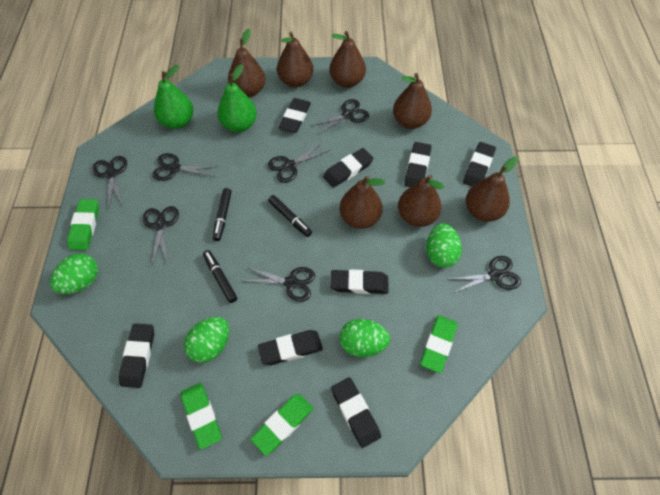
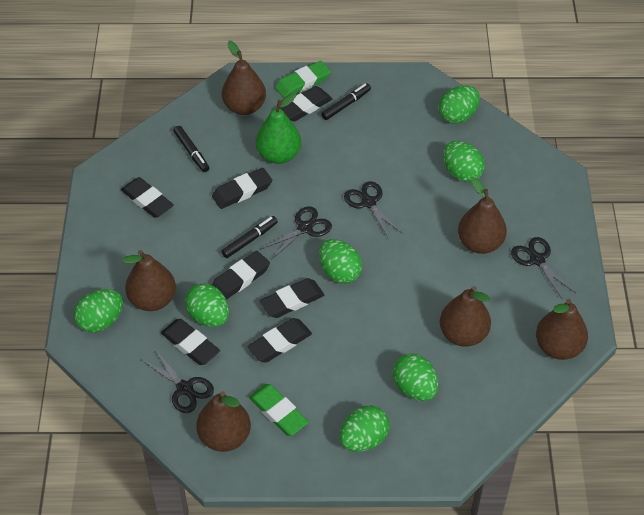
black eraser: [119,323,154,388] [258,330,323,365] [279,98,311,133] [323,148,373,188] [330,269,388,294] [331,377,381,448] [404,142,431,187] [463,142,496,186] = 8 -> [121,177,174,218] [161,319,220,365] [212,168,272,209] [212,251,270,300] [247,318,312,362] [260,278,324,318] [279,86,332,121] = 7
black scissors: [93,156,127,207] [143,206,179,265] [152,153,218,181] [245,267,315,302] [268,142,330,183] [311,99,369,135] [450,256,521,293] = 7 -> [142,350,214,413] [260,206,332,260] [344,181,403,239] [511,237,576,298] = 4
brown pear: [228,29,265,97] [277,32,313,87] [329,31,366,88] [339,175,385,229] [393,73,432,129] [398,175,444,227] [466,157,518,222] = 7 -> [122,250,176,311] [196,391,251,452] [222,41,266,115] [440,286,491,347] [458,177,507,254] [536,299,588,360] = 6
green egg: [50,253,98,294] [184,317,229,363] [339,319,390,357] [426,223,462,268] = 4 -> [74,289,123,333] [185,283,229,327] [319,239,362,284] [339,406,390,452] [393,354,438,401] [439,85,480,124] [443,141,485,182] = 7
green eraser: [67,199,99,250] [181,383,222,450] [251,394,314,456] [420,315,458,373] = 4 -> [249,384,309,436] [275,61,331,98] = 2
green pear: [154,65,193,129] [217,64,257,132] = 2 -> [256,92,301,164] = 1

